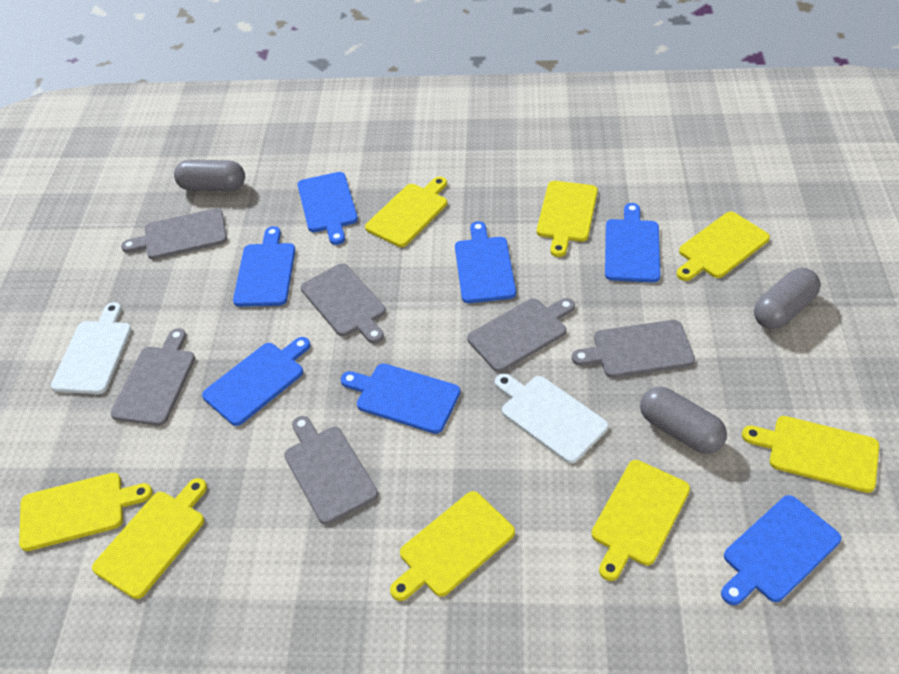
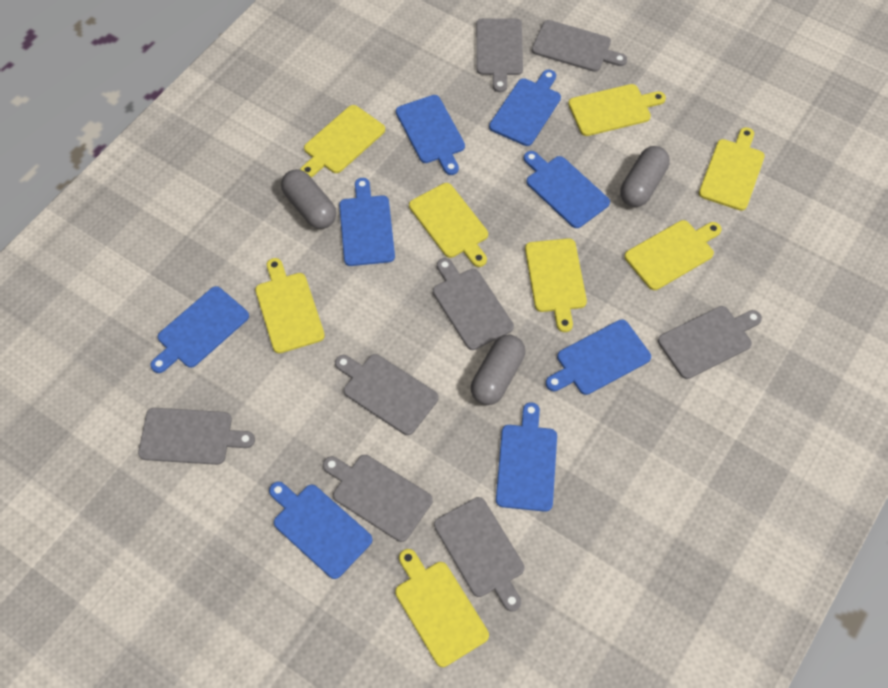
blue cutting board: [202,337,311,426] [233,226,295,307] [298,172,358,245] [341,363,461,434] [455,221,516,303] [605,203,660,283] [721,495,841,605] = 7 -> [150,286,249,373] [269,482,373,579] [339,178,395,266] [396,95,465,175] [489,70,561,146] [496,402,557,512] [524,151,610,228] [546,320,651,395] = 8
grey cutting board: [110,328,195,426] [121,208,227,260] [284,416,378,525] [301,263,386,344] [467,298,575,372] [572,320,695,378] = 6 -> [138,408,255,465] [323,455,433,542] [335,354,438,435] [433,258,514,350] [434,497,524,612] [476,18,523,93] [532,20,627,72] [658,306,762,379] = 8
white cutting board: [51,302,132,394] [495,373,608,463] = 2 -> none = 0

